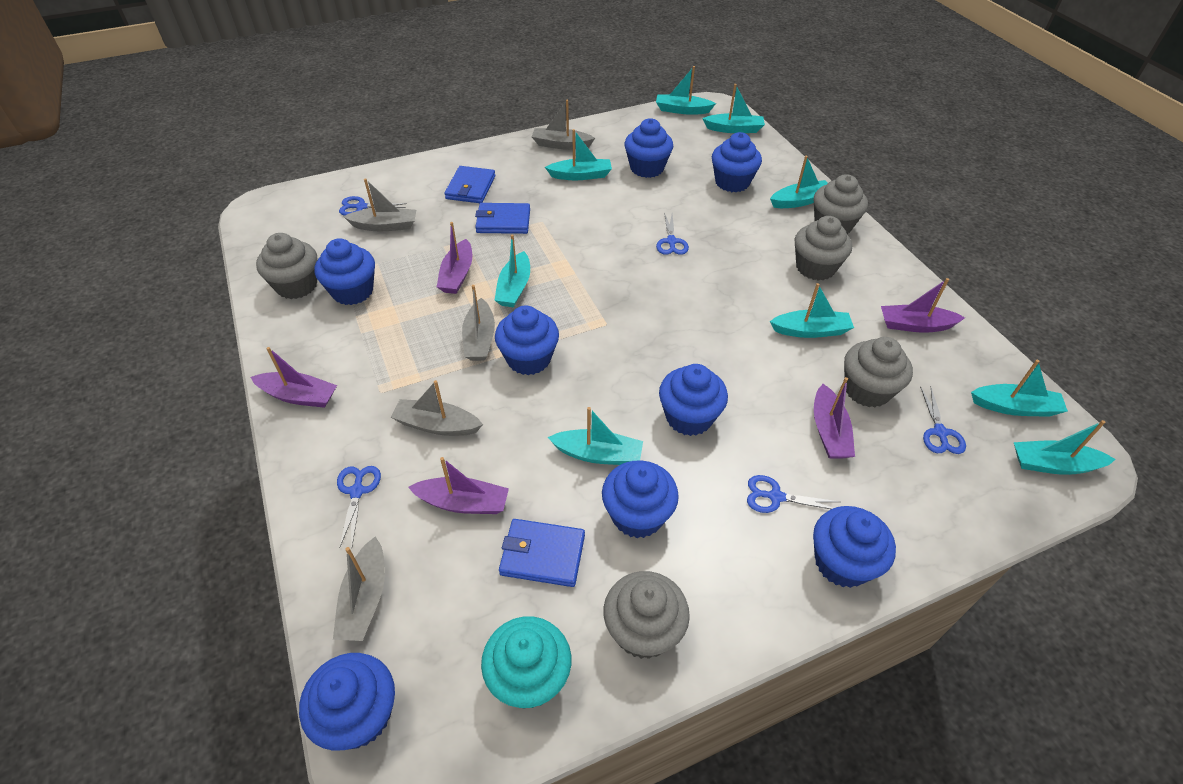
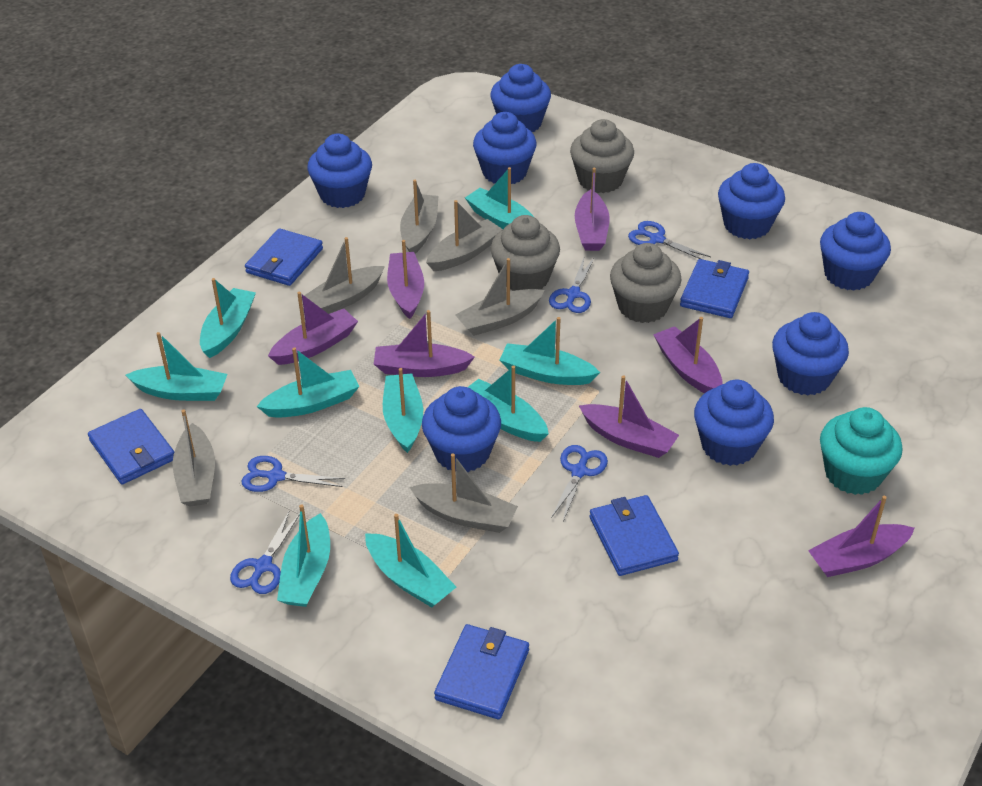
blue wallet: [444,166,495,203] [475,203,530,234] [499,519,585,587] = 3 -> [88,409,174,485] [245,228,323,286] [434,624,529,719] [590,495,679,576] [680,259,749,318] = 5
grey boat: [333,537,385,641] [343,178,416,231] [391,380,483,436] [462,285,495,361] [532,100,595,150] = 5 -> [172,409,215,507] [302,237,385,314] [400,180,438,254] [409,453,518,533] [426,200,503,271] [456,258,544,336] = 6
grey cupcake: [256,233,317,299] [603,571,690,659] [795,216,852,281] [814,174,868,234] [844,337,913,407] = 5 -> [490,215,560,291] [570,119,634,193] [610,243,682,323] = 3
purple boat: [251,347,337,408] [408,457,509,514] [437,222,472,294] [814,377,855,458] [881,278,965,333] = 5 -> [268,292,358,365] [374,310,475,377] [387,240,424,319] [575,168,610,251] [579,375,679,458] [653,317,723,394] [808,496,915,577] = 7

